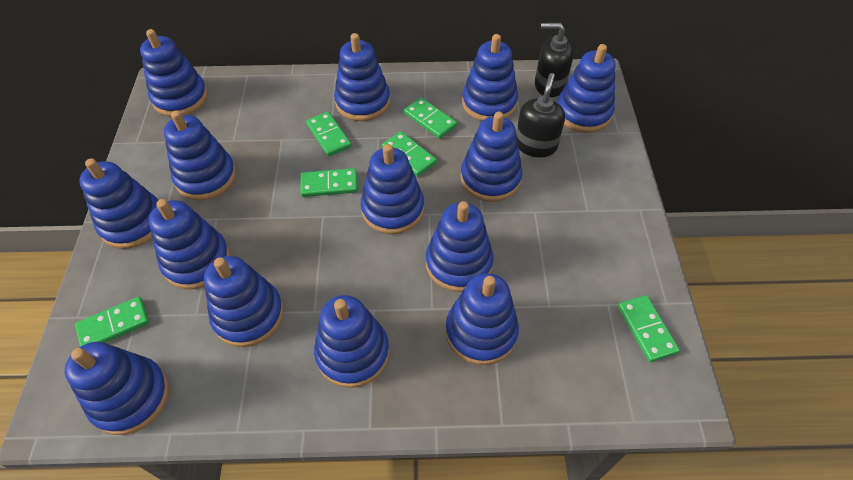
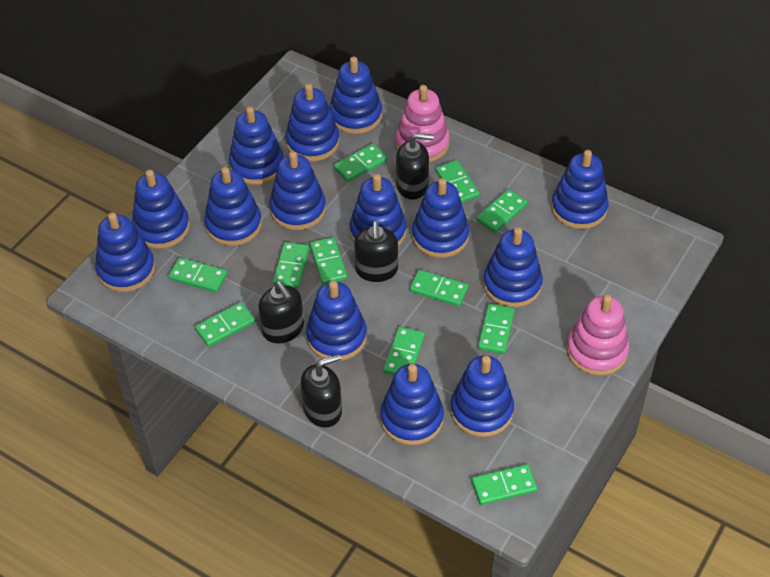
black soap dispenser: [516,73,565,157] [535,23,574,97] = 2 -> [258,281,304,343] [301,354,342,428] [354,221,398,282] [396,133,434,200] = 4
green domino: [75,297,149,347] [300,168,358,197] [306,112,351,156] [382,131,437,176] [404,98,457,139] [618,295,680,362] = 6 -> [169,257,227,293] [195,302,255,347] [273,242,309,288] [310,237,347,284] [334,144,387,182] [384,327,425,375] [410,270,468,307] [436,160,480,203] [472,464,537,505] [476,189,528,233] [478,303,515,354] = 11
pink stacking toy: none = 0 -> [396,85,450,163] [566,295,629,376] = 2

